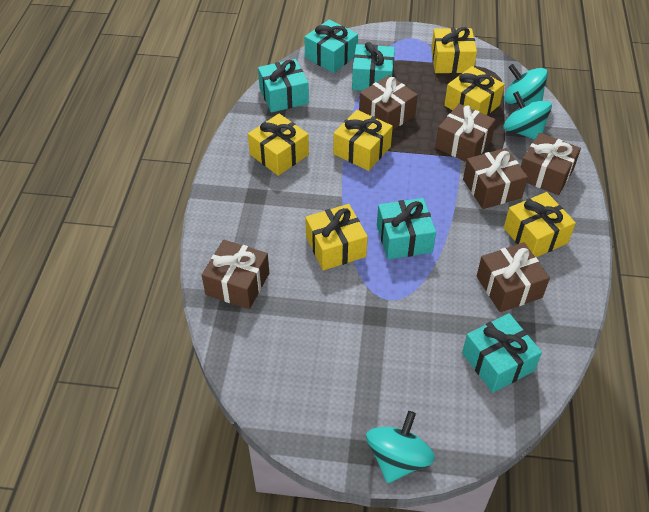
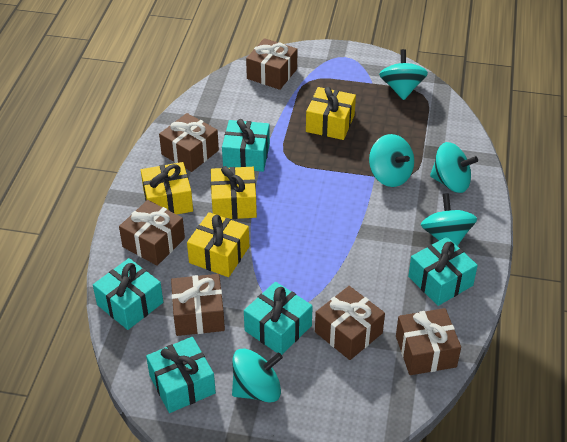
turquoise spinning top: [366,411,435,483] [503,91,552,140] [504,64,548,105] = 3 -> [232,349,283,403] [369,134,414,187] [379,49,428,100] [421,193,477,246] [430,142,478,193] = 5
yellow gift: [248,114,309,176] [305,204,368,270] [333,110,393,171] [431,27,477,73] [444,66,505,116] [504,192,576,257] = 6 -> [141,162,193,214] [187,212,249,277] [211,166,257,219] [306,87,356,140] = 4

